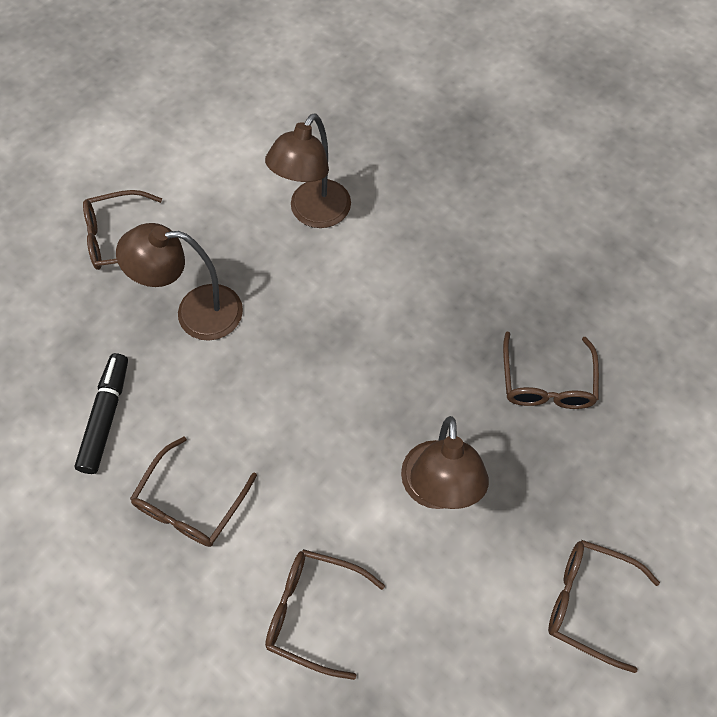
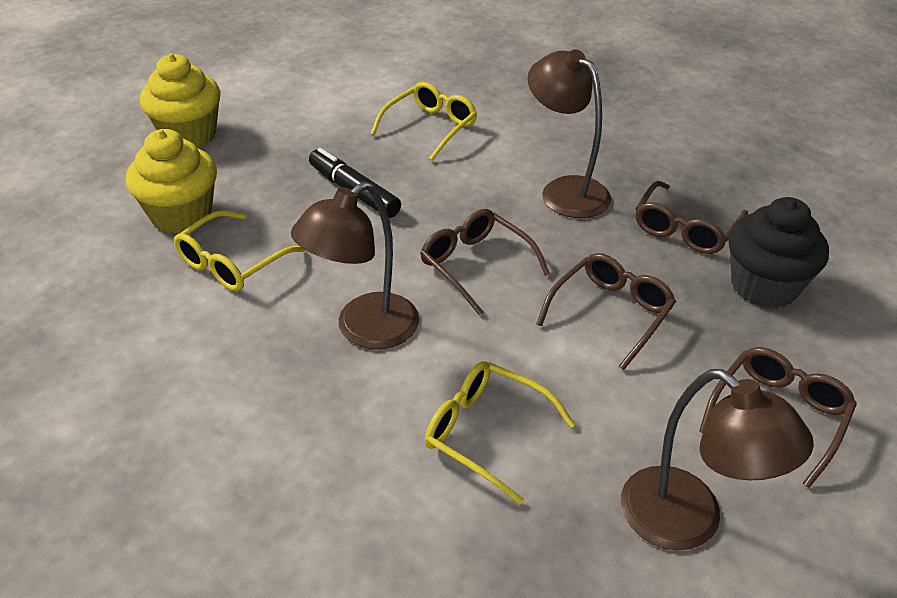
black cupcake: none = 0 -> [728,197,829,308] = 1
brown glasses: [83,190,162,270] [130,437,257,547] [265,549,385,680] [503,332,599,409] [548,540,660,673] = 5 -> [420,209,550,316] [536,253,676,370] [635,181,748,254] [699,347,857,488] = 4
yellow cupcake: none = 0 -> [126,129,217,234] [140,54,221,147] = 2
yellow glasses: none = 0 -> [174,210,306,291] [371,82,477,161] [425,361,575,504] = 3

